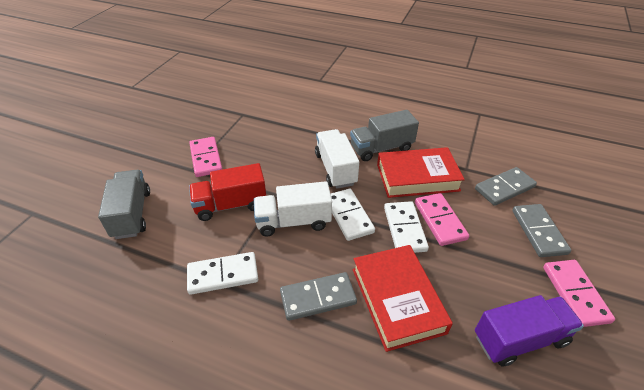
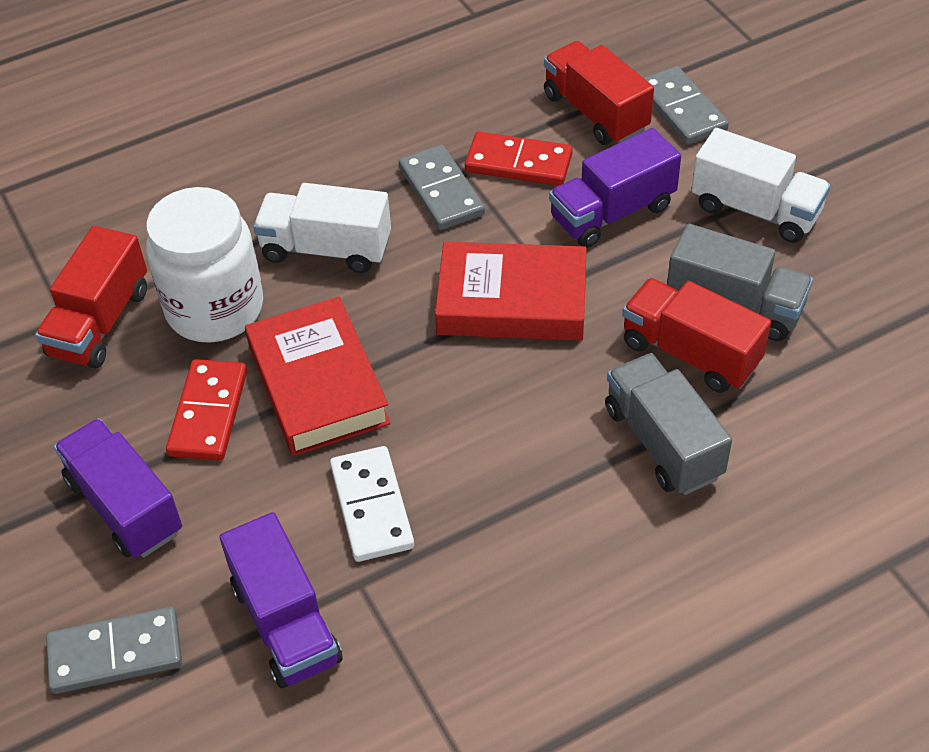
pink domino: [189,137,223,177] [415,193,469,246] [543,260,615,327] = 3 -> none = 0
purple truck: [475,295,584,366] = 1 -> [54,418,182,558] [220,512,343,688] [549,128,681,248] = 3
red domino: none = 0 -> [166,359,247,461] [465,132,573,186] = 2
red truck: [189,163,266,221] = 1 -> [35,226,147,369] [544,41,654,145] [622,278,771,393] = 3
white domino: [187,252,258,295] [331,189,375,241] [384,201,429,253] = 3 -> [330,446,414,562] = 1
white jar: none = 0 -> [146,187,263,343] = 1

